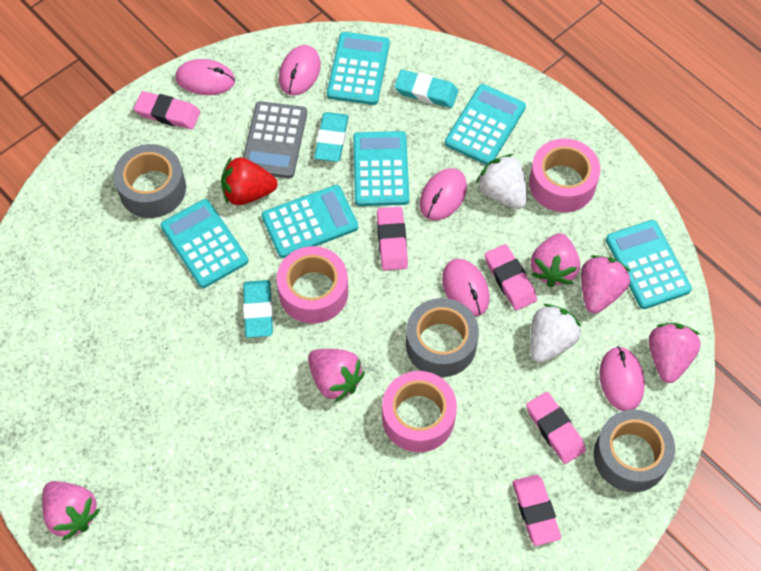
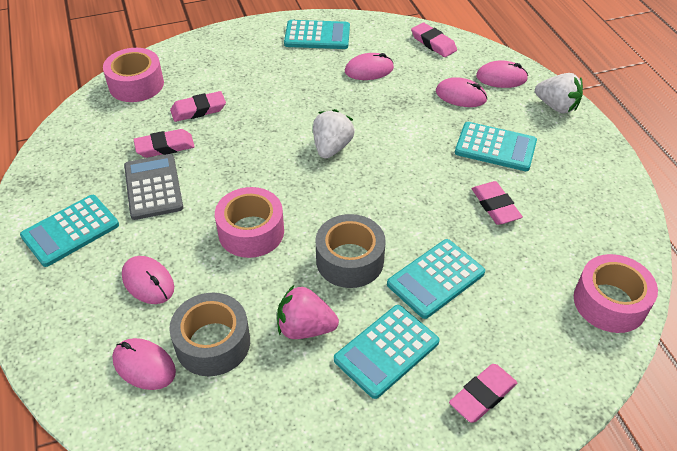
grey tape: [113,144,186,218] [406,298,479,377] [594,409,675,492] = 3 -> [169,293,250,376] [315,214,386,288] = 2
pink strawberry: [42,481,100,540] [308,349,365,403] [531,233,580,287] [581,255,631,313] [649,323,701,383] = 5 -> [277,285,339,339] = 1
red strawberry: [221,157,278,205] = 1 -> none = 0
turquoise calculator: [161,199,248,288] [262,185,358,258] [327,32,390,105] [353,131,409,206] [445,84,526,165] [606,220,692,309] = 6 -> [20,195,119,267] [284,20,350,49] [334,305,440,399] [387,239,485,319] [455,122,537,171] = 5
turquoise eraser: [243,280,273,338] [314,112,348,162] [394,70,458,108] = 3 -> none = 0

